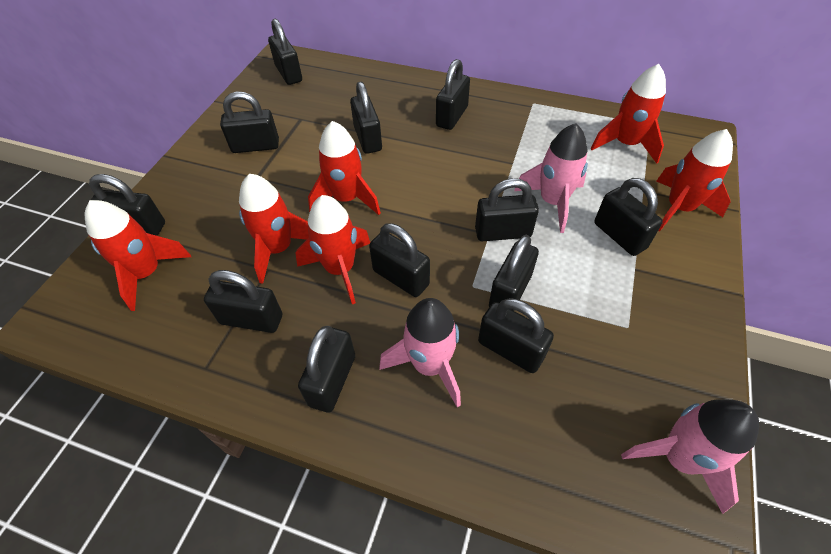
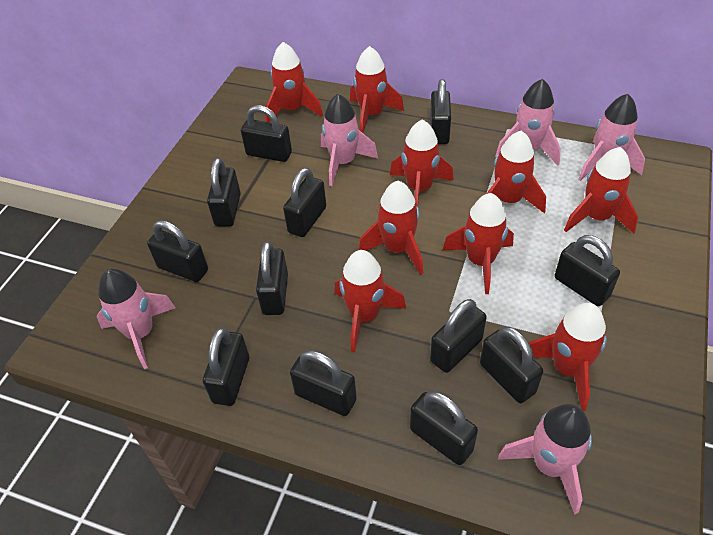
pink rocket: [380,298,461,407] [514,123,588,233] [621,399,759,514] = 3 -> [96,269,176,369] [321,94,378,186] [495,79,561,166] [498,404,592,515] [578,94,645,181] = 5
red rocket: [85,200,191,311] [239,174,309,284] [296,195,370,304] [308,121,381,215] [591,64,666,164] [656,129,733,232] = 6 -> [265,42,323,122] [335,250,406,352] [350,46,404,133] [359,181,423,275] [390,120,454,207] [443,193,514,294] [487,131,546,213] [528,303,607,410] [564,147,638,233] = 9

